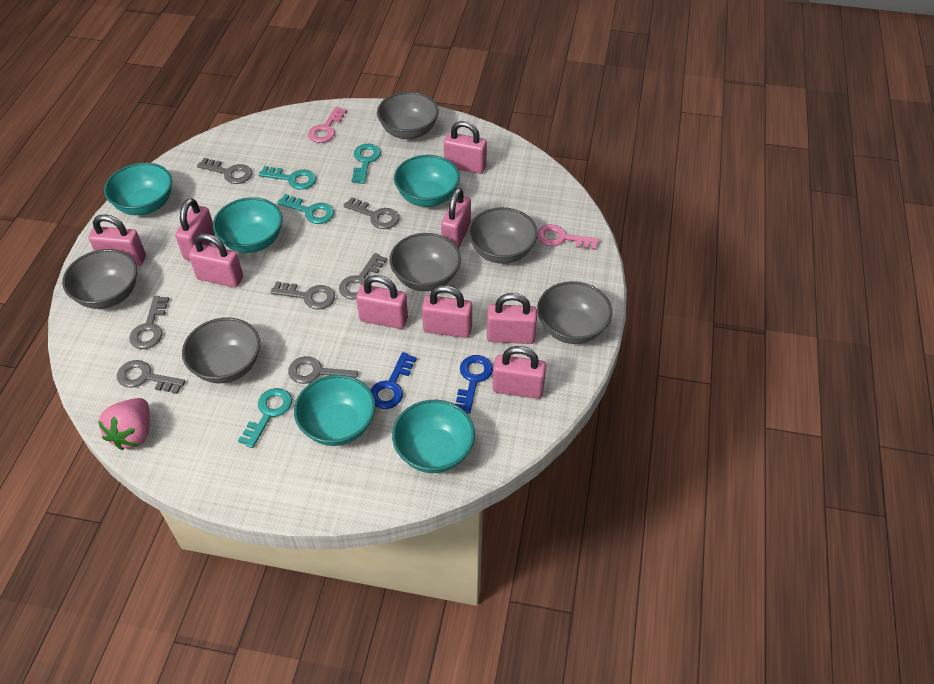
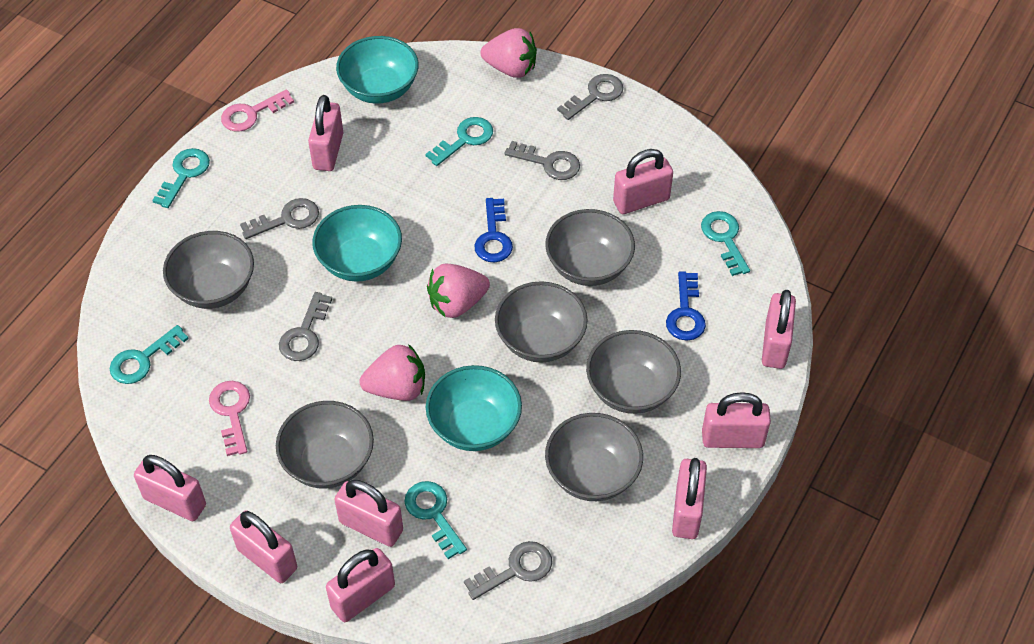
grey key: [117,360,185,394] [129,296,169,349] [197,158,252,184] [270,281,335,310] [288,356,358,384] [339,253,387,300] [343,197,399,229] = 7 -> [240,198,319,239] [279,292,332,361] [464,541,552,600] [504,141,580,180] [557,74,623,120] = 5
pink strawberry: [98,398,150,450] = 1 -> [359,344,425,401] [427,263,490,318] [480,28,537,78] = 3
turquoise bowl: [104,163,172,215] [213,197,282,253] [294,375,376,446] [392,400,475,473] [394,155,460,207] = 5 -> [313,205,402,282] [336,36,419,104] [426,365,522,451] = 3
turquoise key: [238,388,292,448] [258,166,316,190] [277,194,334,224] [352,144,381,184] = 4 -> [109,325,189,384] [152,148,210,208] [404,481,467,559] [425,117,493,166] [701,211,750,276] = 5

